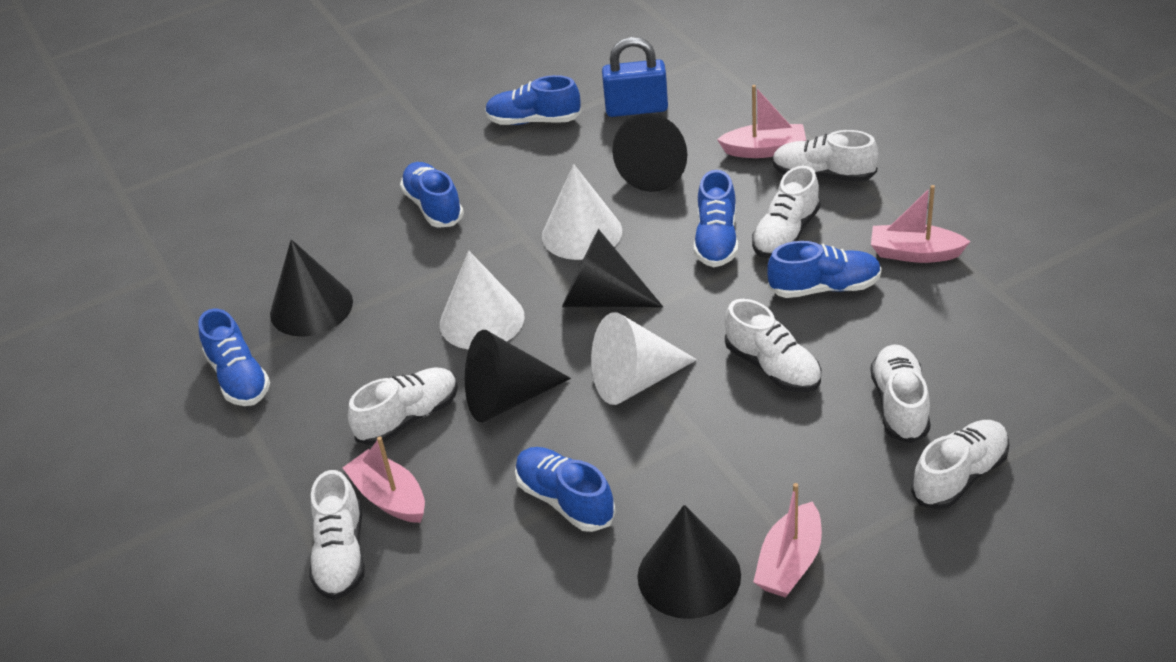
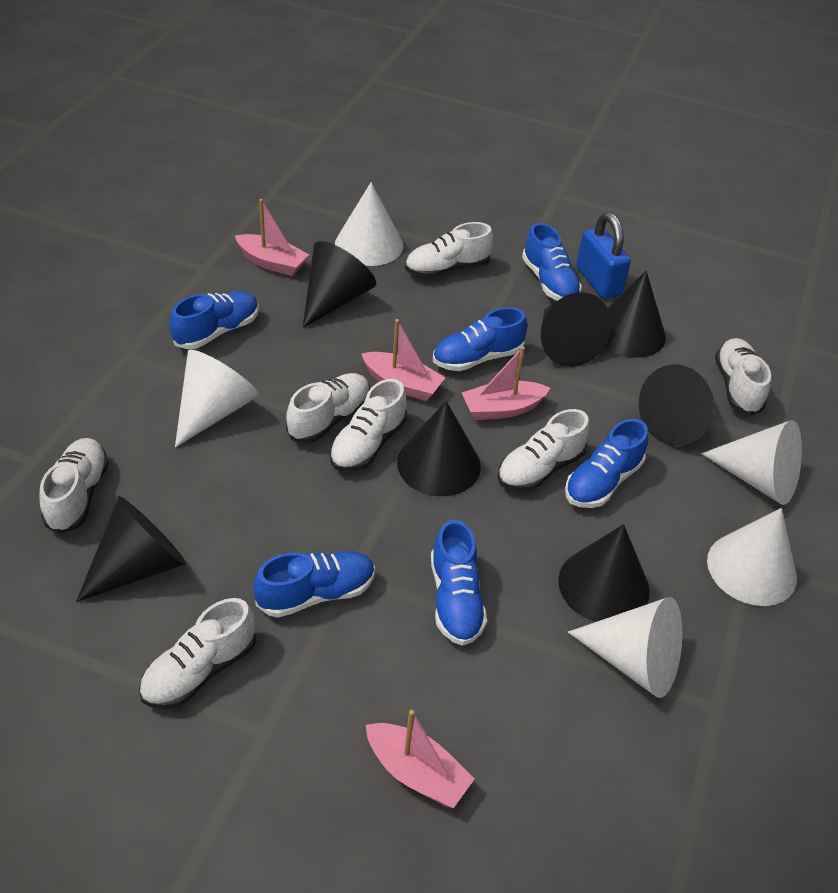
black cone: [270,239,353,337] [465,330,571,423] [562,229,663,307] [612,113,688,192] [637,505,741,619] = 5 -> [76,496,186,602] [303,241,376,328] [397,401,481,496] [541,292,611,367] [558,524,650,622] [605,271,666,358] [639,364,714,446] = 7
white cone: [440,250,525,350] [542,164,622,260] [591,312,697,405] = 3 -> [175,350,259,448] [335,182,403,266] [568,597,682,698] [701,420,802,505] [707,508,797,606] = 5

